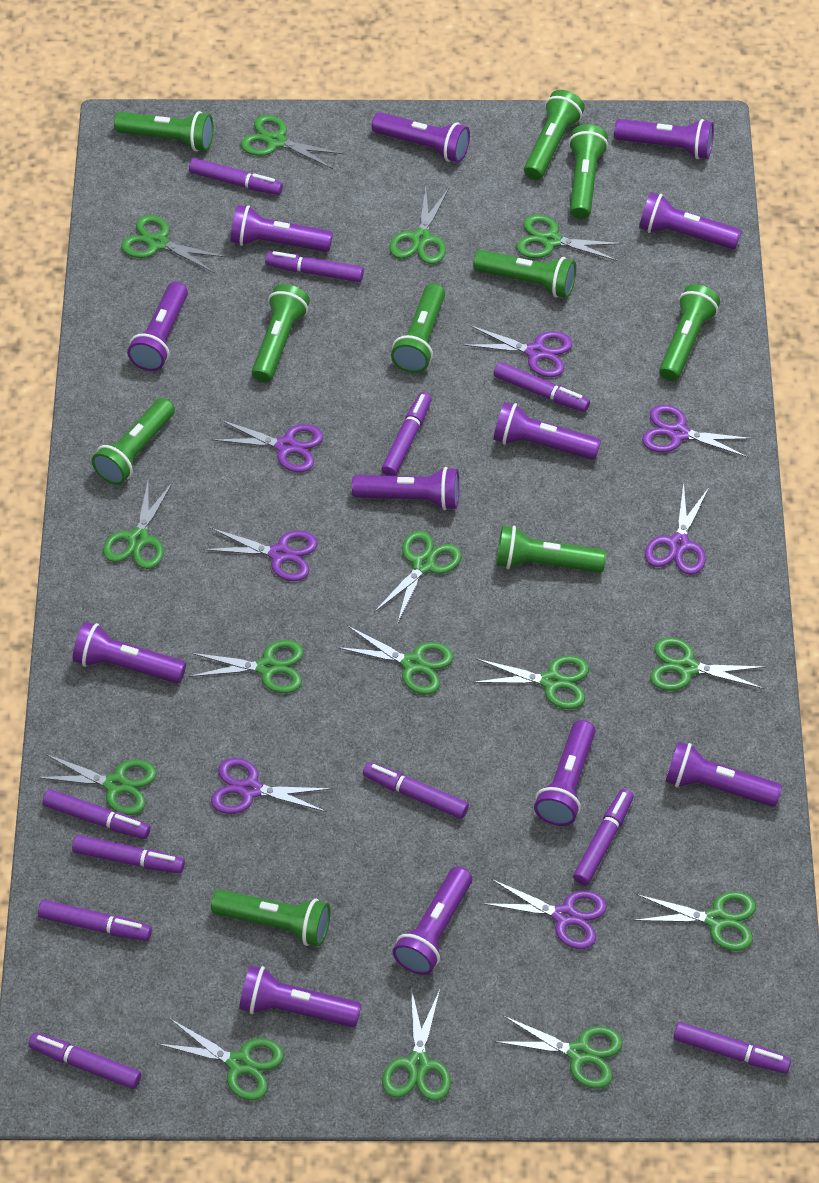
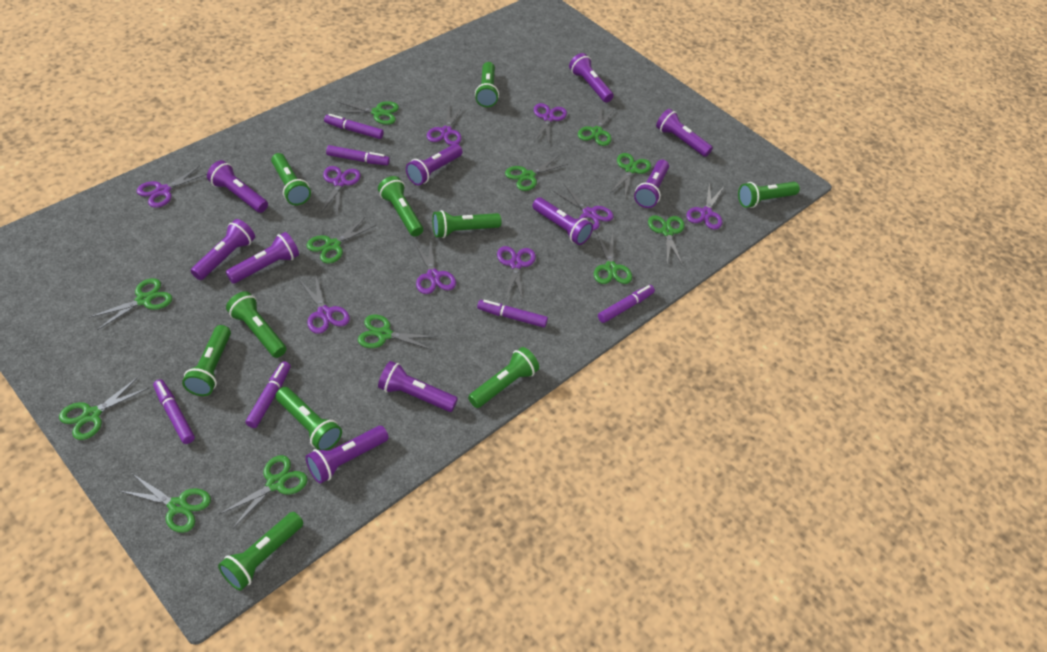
green scissors: [35,753,157,815] [103,477,173,569] [121,215,226,273] [158,1019,284,1101] [189,640,303,693] [241,115,344,169] [337,626,453,695] [374,531,462,624] [382,988,451,1101] [389,186,449,264] [472,655,589,709] [494,1016,623,1089] [516,214,623,261] [633,891,756,951] [650,637,765,691] = 15 -> [59,377,149,440] [89,278,172,330] [120,474,211,533] [220,455,308,528] [306,217,376,263] [334,101,399,125] [358,314,438,350] [505,156,568,191] [578,105,615,146] [594,234,632,284] [610,153,651,196] [648,215,685,266] = 12
purple flashlight: [73,622,186,683] [127,282,188,371] [231,205,333,252] [239,965,362,1027] [352,467,459,510] [372,112,470,163] [392,866,472,975] [493,402,601,460] [534,720,596,826] [614,119,714,159] [639,192,741,249] [665,741,782,807] = 12 -> [191,219,255,280] [207,160,268,213] [226,232,299,284] [306,426,389,483] [378,361,458,412] [406,144,463,185] [532,198,593,245] [569,53,614,102] [634,160,669,208] [656,109,713,157] = 10
purple marker: [28,1033,141,1089] [38,900,152,941] [43,789,150,839] [72,835,185,873] [189,158,283,195] [265,251,364,282] [363,762,469,819] [381,392,432,476] [494,362,590,412] [573,789,634,885] [673,1022,791,1073] = 11 -> [153,379,195,444] [246,361,291,428] [324,114,384,139] [326,145,390,165] [477,300,548,328] [598,285,655,323] = 6
purple scissors: [203,528,318,581] [211,758,332,814] [212,419,323,472] [463,325,573,377] [482,879,607,949] [642,405,754,458] [645,483,709,575] = 7 -> [137,165,207,208] [299,277,350,334] [321,166,361,215] [414,240,456,294] [427,105,463,145] [497,246,536,301] [534,103,567,146] [552,184,614,230] [686,182,724,230] = 9

